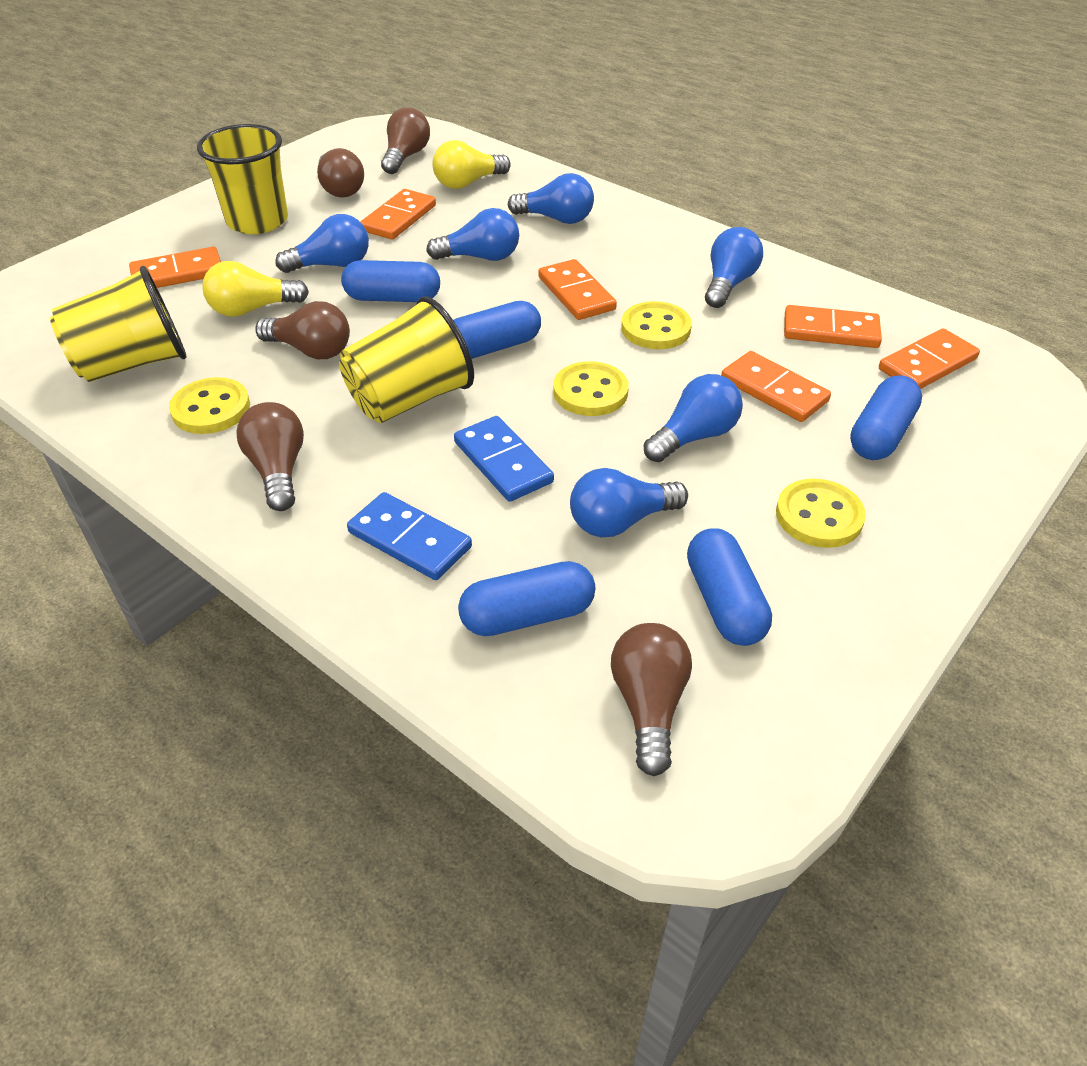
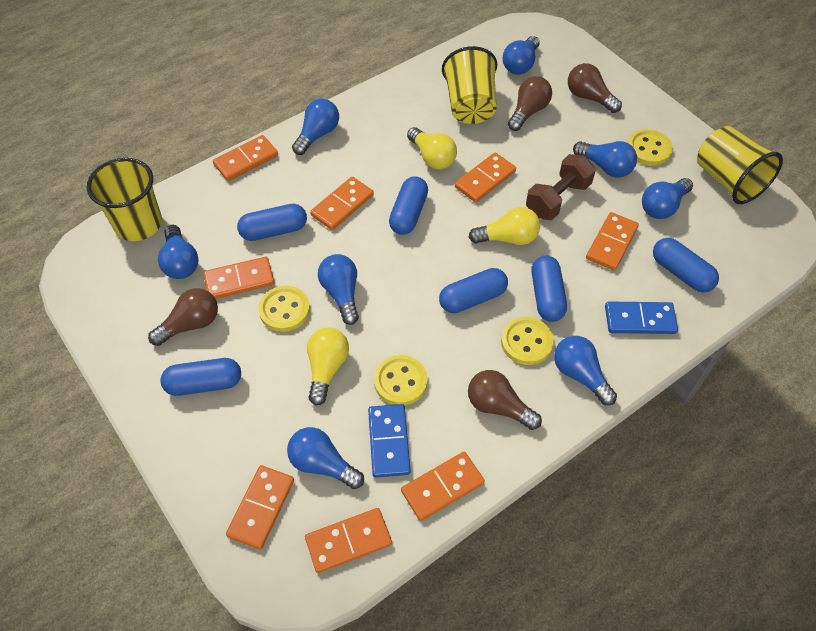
blue capsule: [341,260,440,302] [453,301,541,359] [458,561,595,636] [687,528,772,646] [850,375,922,460] = 5 -> [161,358,241,396] [237,204,307,241] [389,176,428,235] [439,268,508,313] [531,255,567,322] [653,238,719,292] = 6
blue light bulb: [276,214,369,273] [426,208,519,261] [508,173,594,224] [570,468,688,537] [644,374,743,462] [705,227,763,308] = 6 -> [158,225,198,279] [287,427,364,489] [292,99,339,155] [318,254,359,325] [503,36,539,74] [554,336,617,405] [573,141,637,178] [642,178,693,219] = 8
brown dumbbell: none = 0 -> [526,154,596,220] = 1
brown light bulb: [236,402,304,511] [255,301,350,359] [317,148,364,198] [381,107,430,174] [611,623,692,776] = 5 -> [148,288,218,346] [468,370,542,430] [508,76,552,131] [568,63,622,113] = 4
orange domino: [129,247,221,288] [360,189,436,240] [538,259,617,320] [721,351,831,422] [784,305,882,348] [879,328,980,389] = 6 -> [203,257,274,299] [213,135,278,181] [226,465,294,550] [305,508,392,573] [310,177,374,230] [401,452,485,521] [455,152,516,203] [586,212,639,271] = 8
yellow light bulb: [202,261,309,317] [433,140,511,189] = 2 -> [307,327,349,405] [407,127,457,170] [469,207,540,245] = 3

